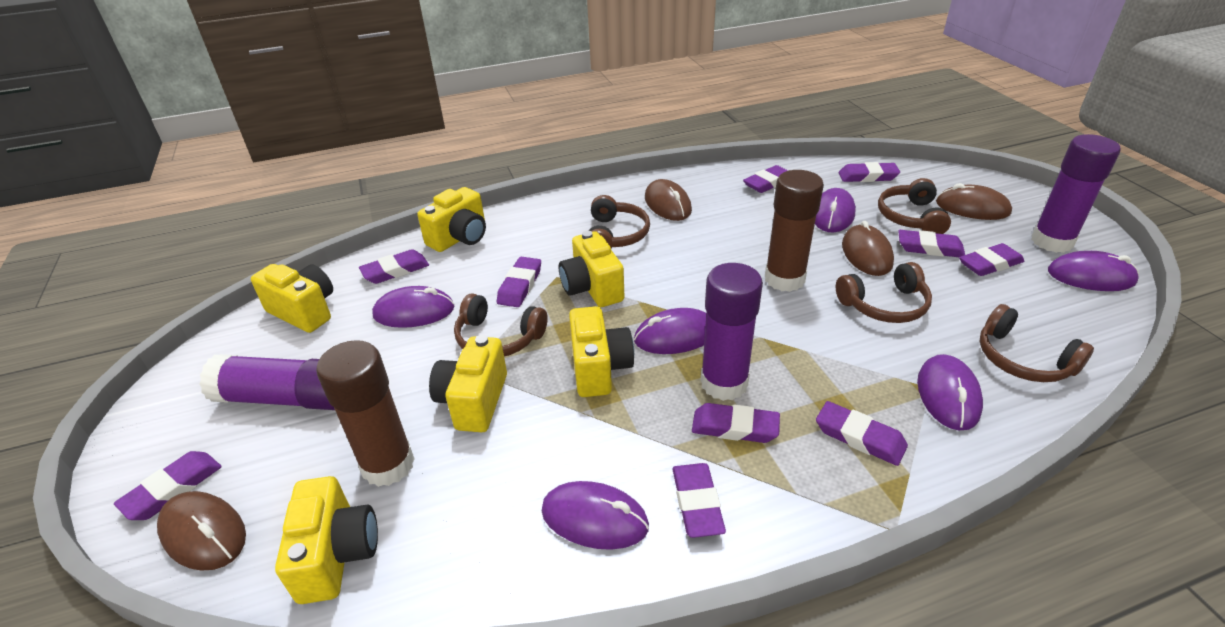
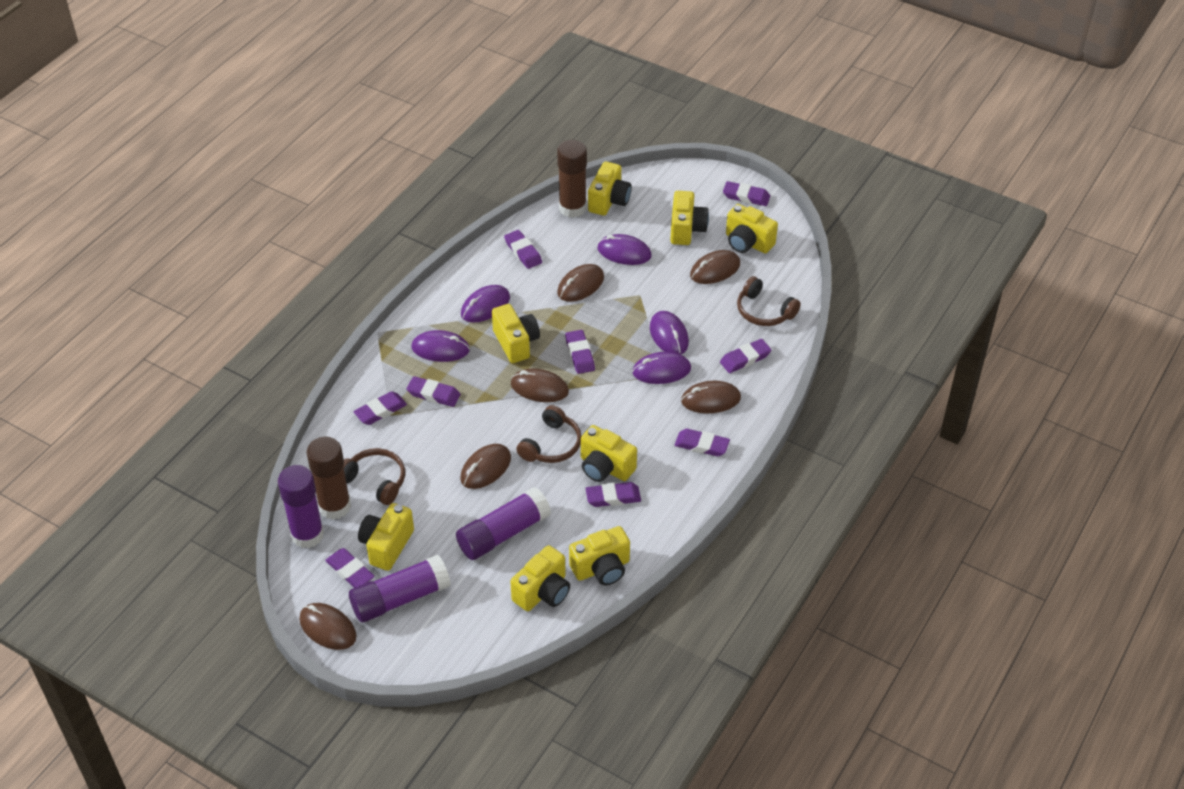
brown headphones: [454,294,548,357] [589,195,650,248] [836,262,932,323] [878,178,951,234] [980,304,1094,382] = 5 -> [343,448,405,505] [516,405,581,463] [737,276,801,326] = 3
brown mouse: [157,491,246,571] [645,179,692,221] [842,221,894,276] [936,183,1012,220] = 4 -> [299,603,357,650] [460,444,511,489] [511,368,569,402] [557,264,604,302] [681,381,741,413] [690,250,740,284] = 6
purple eraser: [114,451,222,520] [359,249,429,284] [497,257,541,307] [672,463,726,538] [692,403,780,443] [743,165,788,193] [816,401,908,466] [839,162,900,182] [898,230,965,257] [959,243,1024,276] = 10 -> [325,548,375,588] [353,391,407,425] [406,376,461,407] [504,230,542,269] [565,330,595,374] [585,482,641,507] [675,429,730,456] [720,339,771,373] [723,181,770,206] = 9
purple mouse: [372,286,455,328] [542,481,649,550] [634,308,706,354] [815,188,856,232] [917,354,983,430] [1048,251,1139,291] = 6 -> [412,330,470,362] [461,285,510,323] [597,234,652,265] [632,352,691,384] [650,311,689,355] = 5
yellow camera: [251,264,333,333] [275,476,378,604] [417,187,486,252] [429,335,507,432] [559,231,624,307] [569,306,634,397] = 6 -> [358,503,414,571] [492,304,540,363] [510,545,570,611] [569,526,630,586] [581,425,637,482] [588,162,632,216] [670,191,709,245] [726,204,778,253] = 8

